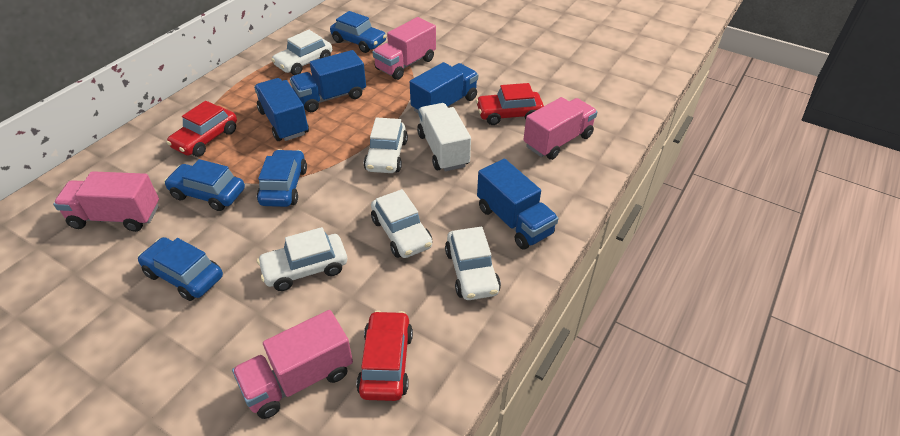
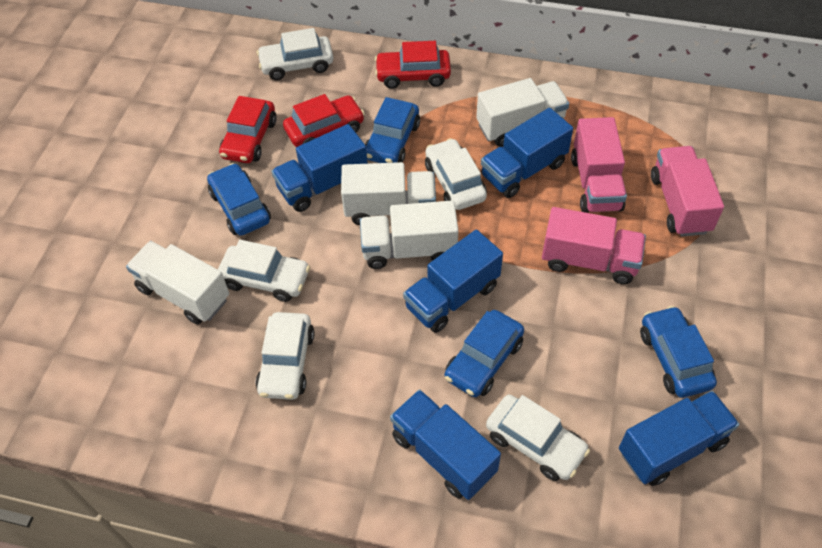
blue truck: [254,78,309,141] [290,50,366,112] [410,62,478,113] [477,159,559,250] = 4 -> [271,124,368,212] [390,389,501,500] [403,230,503,333] [481,108,573,198] [619,391,739,486] = 5
pink truck: [53,171,159,232] [232,310,353,419] [373,17,436,80] [523,97,598,160] = 4 -> [542,207,646,284] [571,117,627,213] [651,146,724,237] = 3
white truck: [417,103,471,171] = 1 -> [126,241,229,324] [341,162,436,225] [360,201,458,269] [476,78,569,147] = 4

